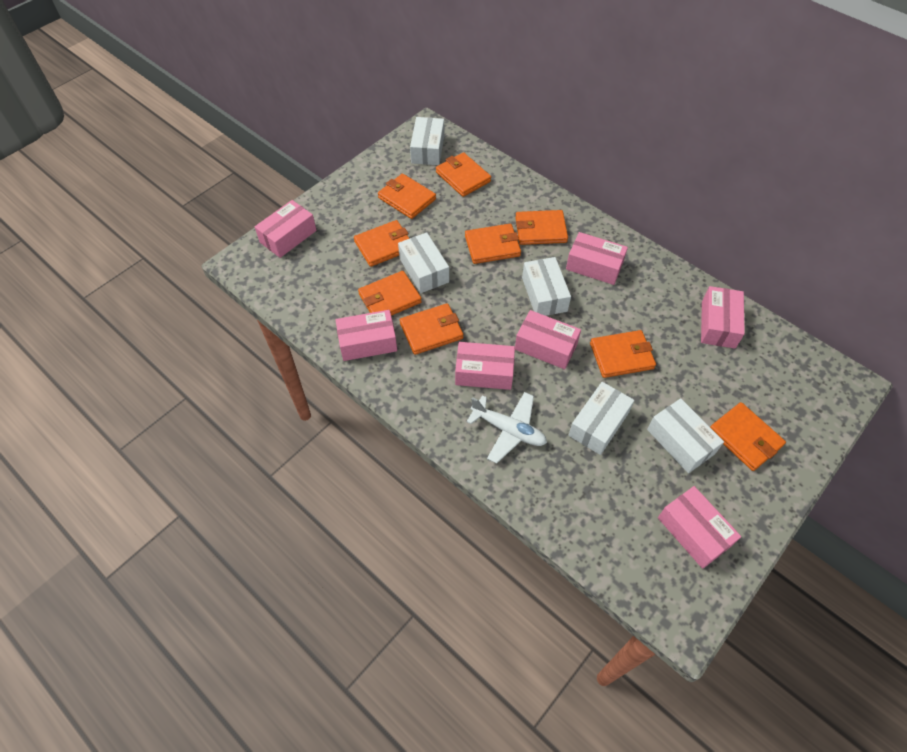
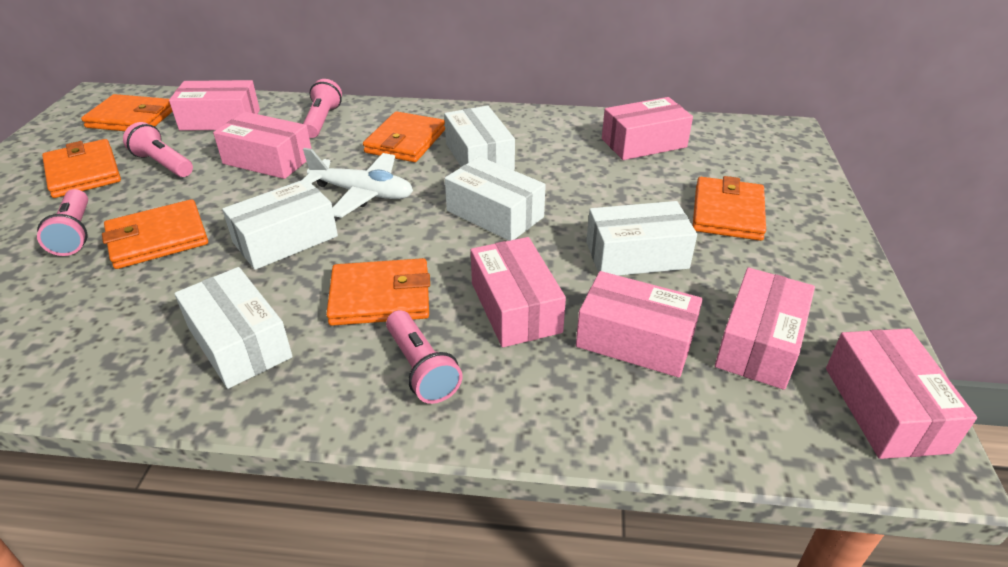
orange wallet: [354,220,410,267] [358,271,422,316] [378,173,436,219] [400,303,463,355] [436,152,491,197] [465,224,521,264] [515,210,568,245] [590,330,656,378] [710,402,786,471] = 9 -> [42,139,121,198] [81,94,173,131] [102,199,208,269] [326,258,430,326] [363,111,445,162] [693,176,766,241] = 6
pink flashlight: none = 0 -> [37,189,88,256] [123,122,193,177] [303,79,342,138] [386,310,462,404] = 4

